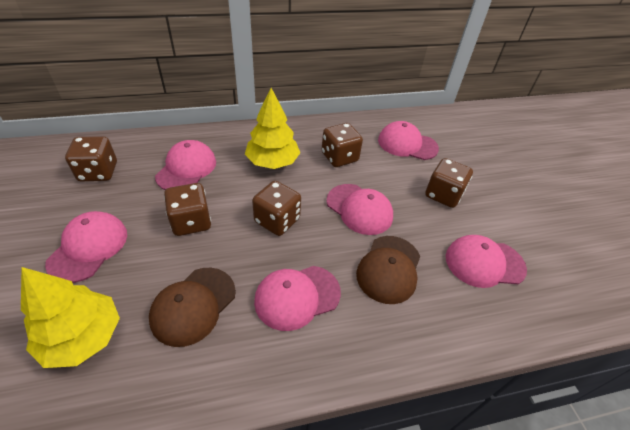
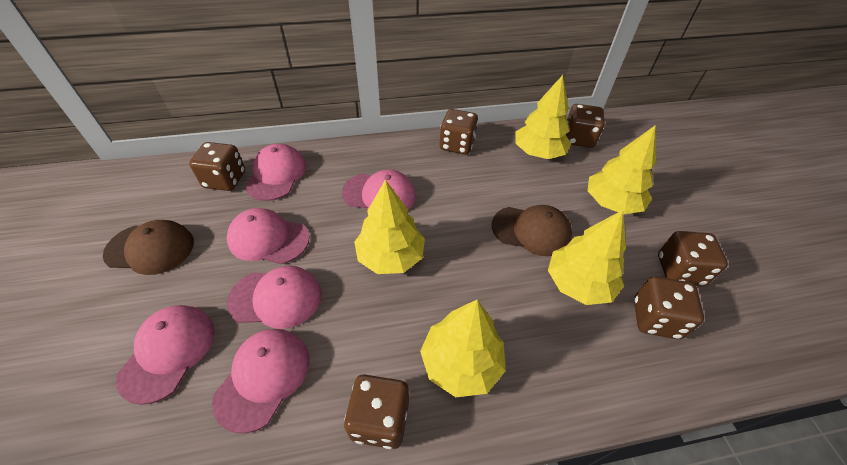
brown dice: [65,136,117,182] [164,183,211,236] [252,181,301,236] [322,123,363,167] [425,158,473,208] = 5 -> [189,142,245,191] [344,375,409,449] [440,109,478,155] [565,104,605,148] [634,276,704,339] [658,231,728,286] = 6
yellow tree: [21,267,120,368] [245,88,300,169] = 2 -> [354,180,425,274] [420,300,506,397] [515,75,571,159] [548,210,626,305] [588,125,656,214] = 5

